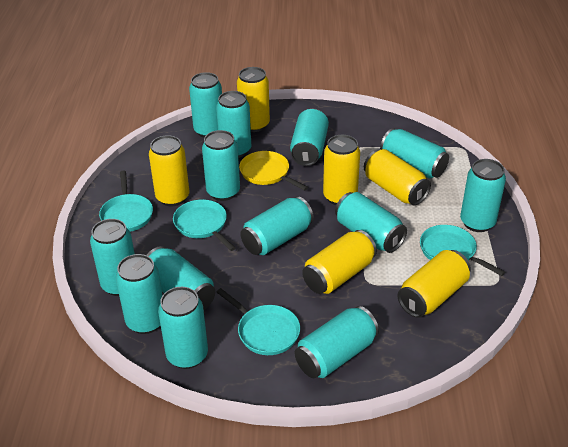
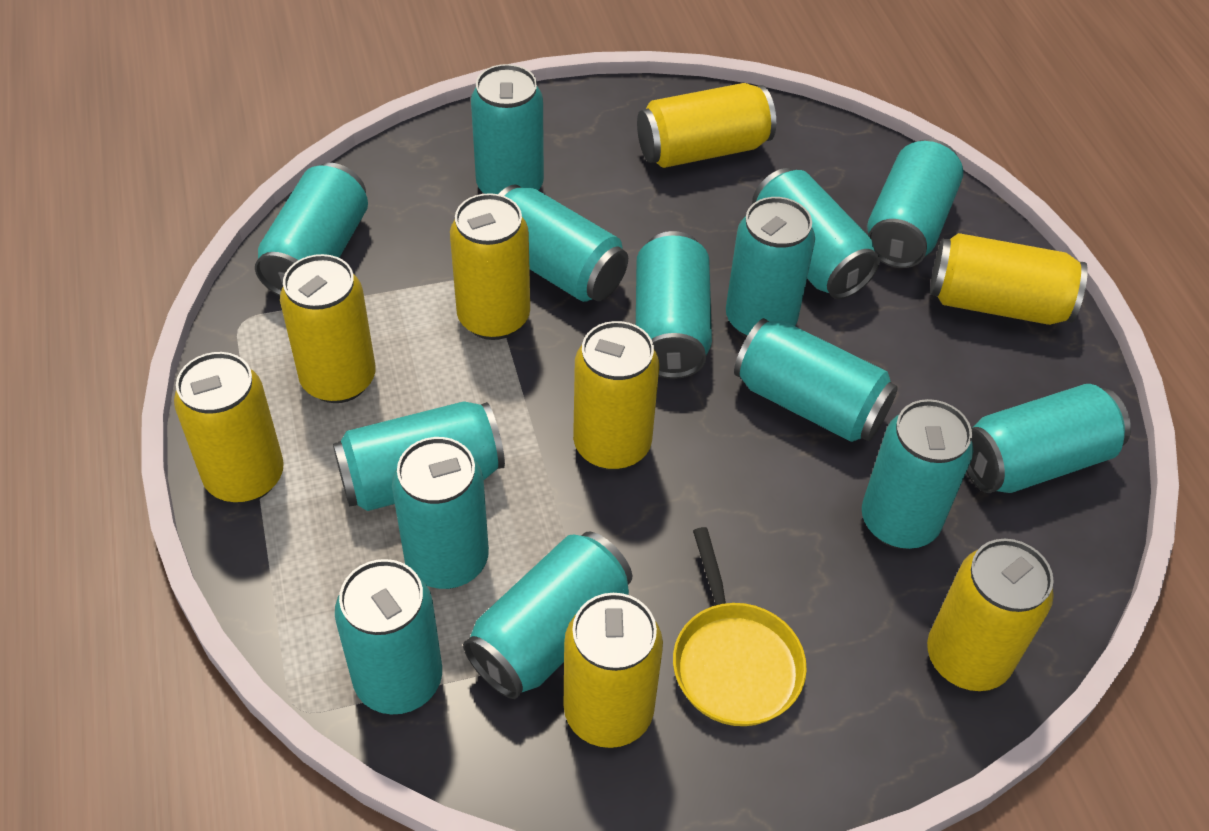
turquoise can: [90,219,135,296] [116,254,163,334] [146,246,215,310] [158,287,208,369] [189,72,222,138] [202,130,240,201] [216,91,251,158] [240,196,314,255] [290,109,329,166] [295,306,379,378] [335,192,407,253] [380,128,449,179] [460,159,506,232] = 13 -> [255,163,368,296] [333,401,505,511] [335,559,442,714] [392,437,489,589] [463,531,632,699] [471,64,544,194] [499,185,628,302] [636,231,712,379] [726,197,815,338] [734,318,898,442] [752,168,880,299] [862,399,973,549] [867,139,963,268] [967,384,1131,493] = 14
turquoise pan: [99,170,153,232] [173,200,236,251] [216,288,300,355] [420,225,505,276] = 4 -> none = 0
yellow can: [149,135,189,206] [237,67,270,132] [302,230,377,294] [323,135,360,205] [364,149,431,206] [397,250,471,318] = 6 -> [174,352,284,504] [280,254,375,403] [450,193,530,340] [564,593,663,748] [573,321,659,471] [637,83,776,168] [927,539,1054,691] [930,233,1088,325] = 8

